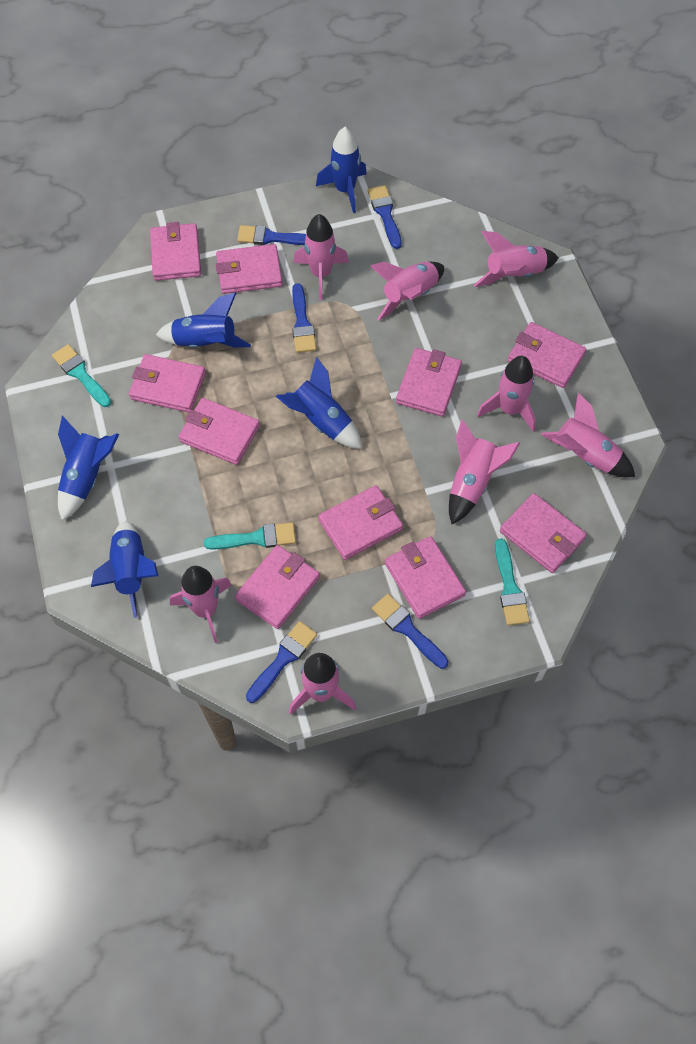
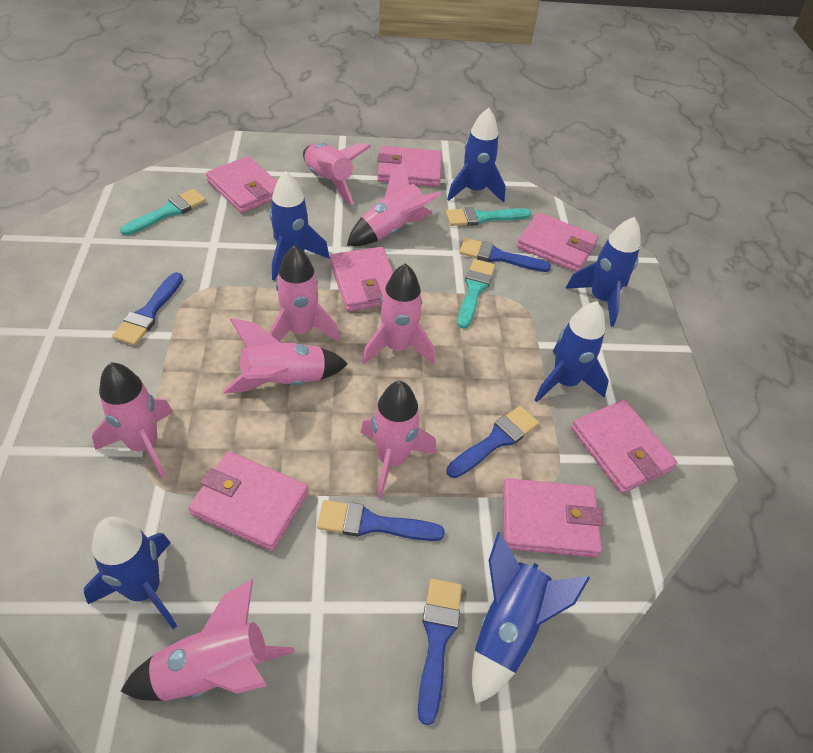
blue rocket: [58,416,119,521] [91,521,158,618] [156,293,251,348] [276,357,362,449] [316,127,367,213] = 5 -> [84,517,177,629] [269,171,330,281] [447,108,506,203] [472,532,590,704] [535,301,609,402] [565,217,640,327] = 6
pink wallet: [129,354,206,412] [150,222,201,281] [179,398,260,465] [216,244,283,294] [235,545,320,629] [318,485,403,560] [385,536,466,619] [396,348,462,416] [500,493,587,573] [508,322,587,388] = 10 -> [188,451,309,551] [206,156,277,213] [330,247,394,312] [377,146,442,187] [503,478,603,557] [517,212,599,272] [571,400,677,493] = 7

